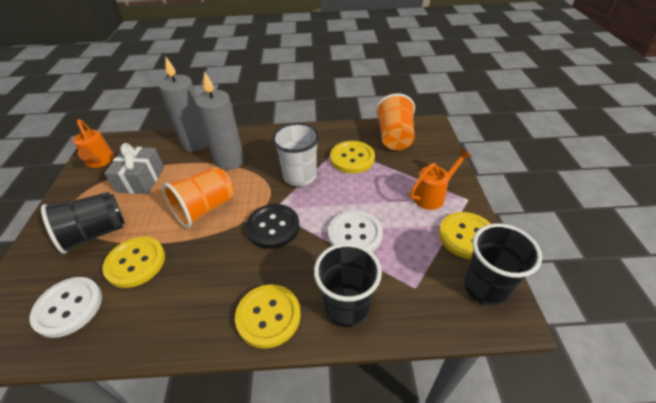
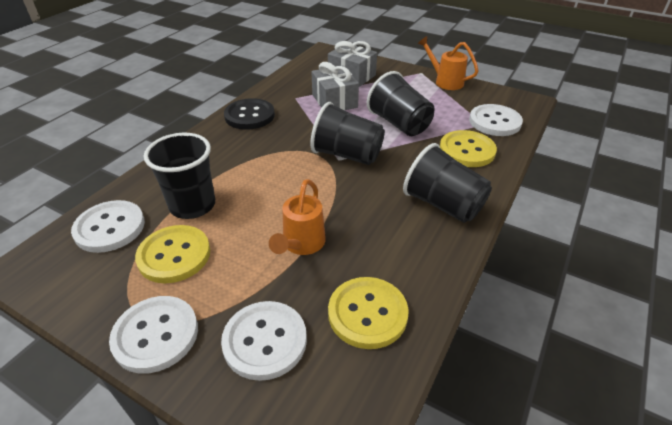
black cup: [41,192,125,254] [314,243,382,327] [464,224,542,306] = 3 -> [144,133,215,219] [310,102,385,165] [367,71,434,136] [403,143,492,223] = 4
grey candle: [159,56,209,152] [195,71,244,170] = 2 -> none = 0
grey gift: [104,143,164,194] = 1 -> [311,62,359,110] [328,41,377,87] = 2
orange cup: [162,167,234,228] [376,94,415,150] = 2 -> none = 0
white button: [30,277,102,338] [328,210,383,252] = 2 -> [71,200,145,253] [109,296,198,374] [221,301,307,381] [469,104,523,136] = 4
white cup: [272,123,320,186] = 1 -> none = 0
yellow button: [102,236,165,288] [235,284,301,349] [330,141,375,173] [439,212,491,259] = 4 -> [135,225,210,283] [328,277,409,349] [440,130,497,167] = 3

